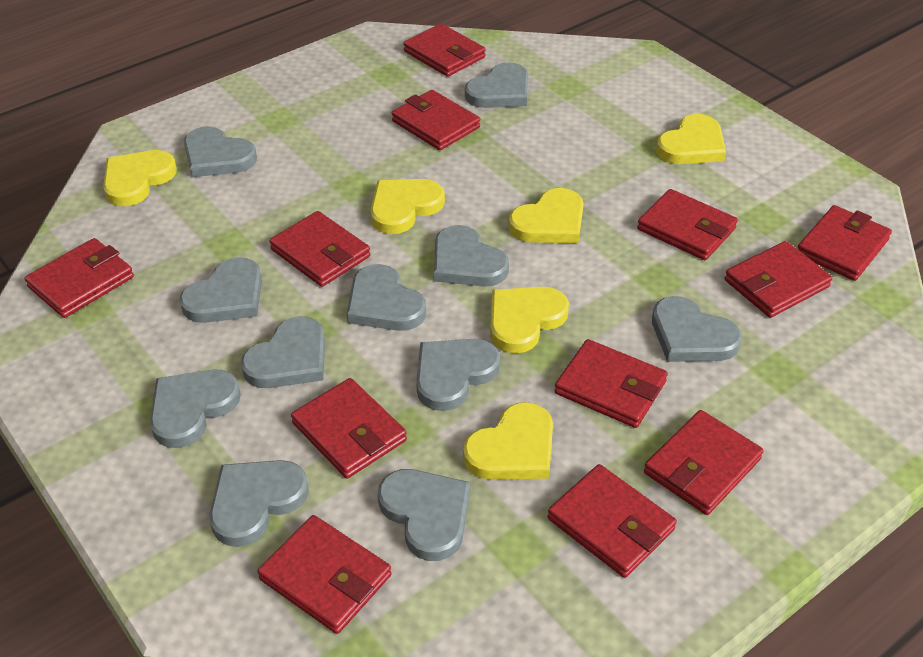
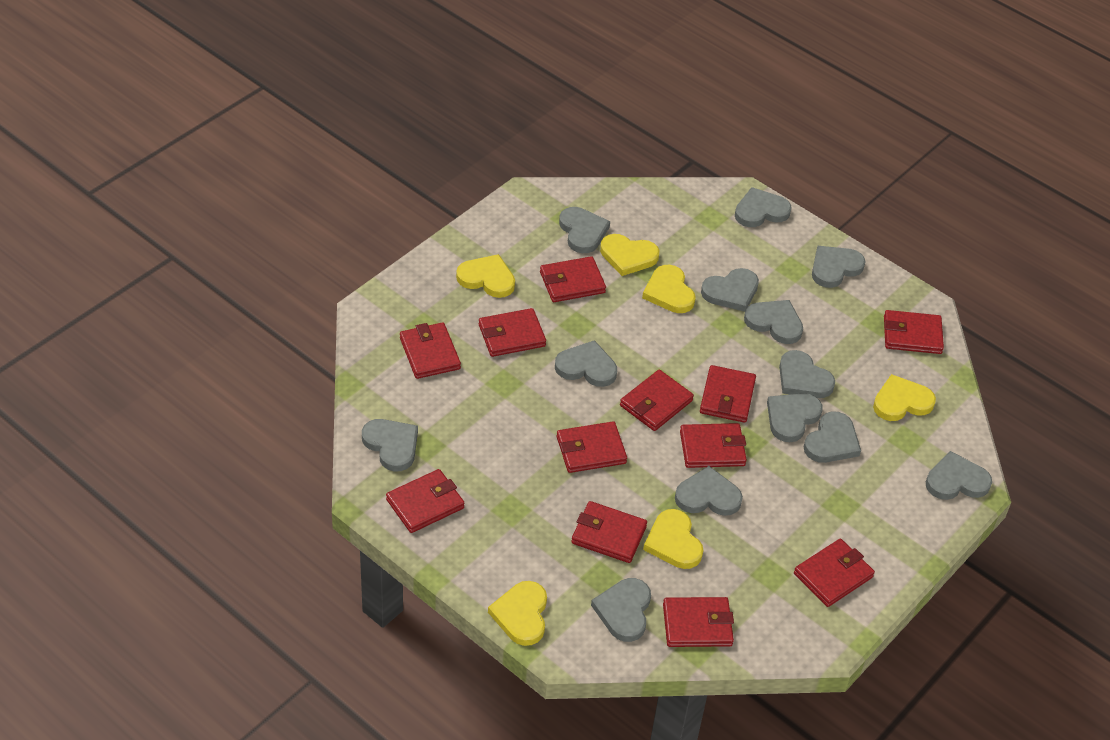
grey heart: [150,369,241,448] [179,257,262,323] [184,126,257,177] [209,460,309,547] [241,316,325,388] [347,264,426,331] [378,469,470,561] [416,339,500,411] [434,225,509,287] [465,62,528,108] [652,296,742,362] = 11 -> [362,419,418,472] [555,340,617,387] [559,207,610,253] [591,578,651,642] [675,466,743,516] [701,268,759,312] [735,187,792,227] [744,300,803,344] [767,393,823,442] [779,350,835,398] [804,411,861,463] [812,246,865,288] [926,451,992,500] = 13

